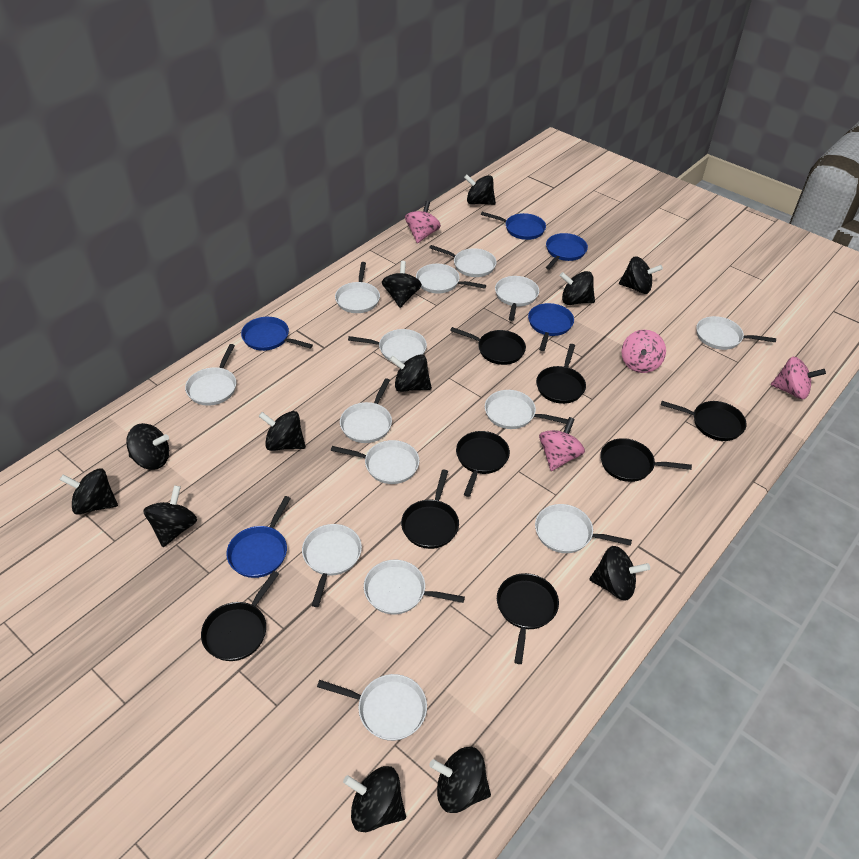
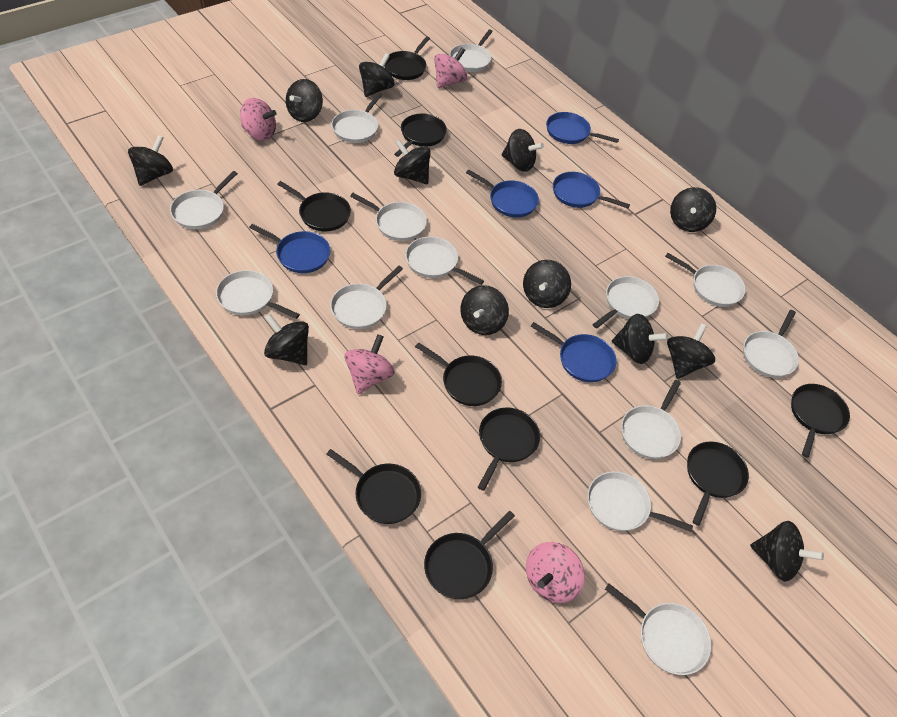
black pan: [201,571,279,661] [401,470,459,549] [450,327,526,365] [456,431,510,497] [497,573,559,664] [536,344,586,404] [600,438,692,482] [661,401,746,441] = 8 -> [277,181,351,232] [326,449,421,524] [384,36,430,80] [394,114,447,157] [415,342,502,406] [424,511,515,599] [478,407,540,491] [687,442,749,526] [791,384,850,458] = 9
white pan: [185,344,236,406] [302,524,362,607] [317,674,427,741] [331,440,419,484] [335,262,380,313] [340,378,392,443] [348,329,427,364] [364,560,465,614] [416,264,486,294] [429,245,497,277] [485,390,568,429] [495,276,539,321] [535,504,632,553] [696,316,776,350] = 14 -> [170,171,238,229] [216,270,300,319] [330,266,403,329] [332,93,382,143] [350,193,427,241] [405,236,484,285] [450,29,493,72] [587,471,693,532] [592,276,659,329] [605,584,711,675] [621,380,681,459] [665,253,746,307] [743,310,799,378] = 13

